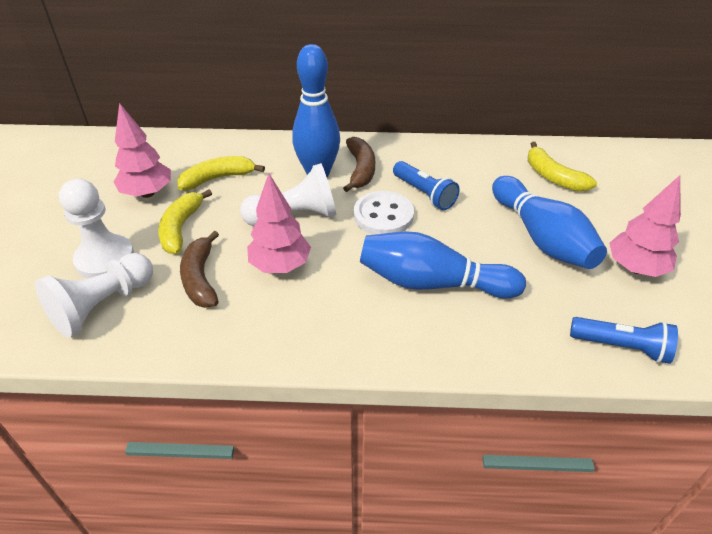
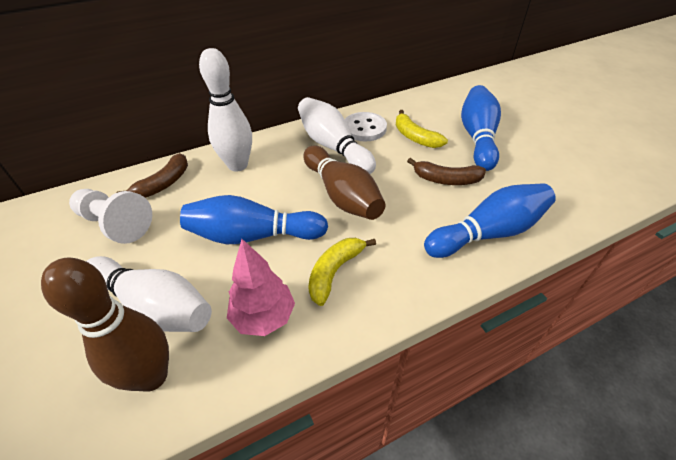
blue flashlight: [393,161,460,210] [570,317,678,364] = 2 -> none = 0
brown bowling pin: none = 0 -> [41,257,169,392] [303,145,385,220] = 2
pink tree: [114,103,171,198] [247,173,311,273] [609,175,681,277] = 3 -> [227,239,295,336] = 1
white bowling pin: none = 0 -> [86,256,212,332] [199,48,252,172] [298,97,376,174] = 3
white pawn: [35,253,153,338] [59,179,134,279] [240,163,336,226] = 3 -> [69,189,152,244] = 1
yellow banana: [158,189,212,254] [177,156,265,190] [528,142,597,192] = 3 -> [308,238,376,306] [396,110,448,148] = 2

